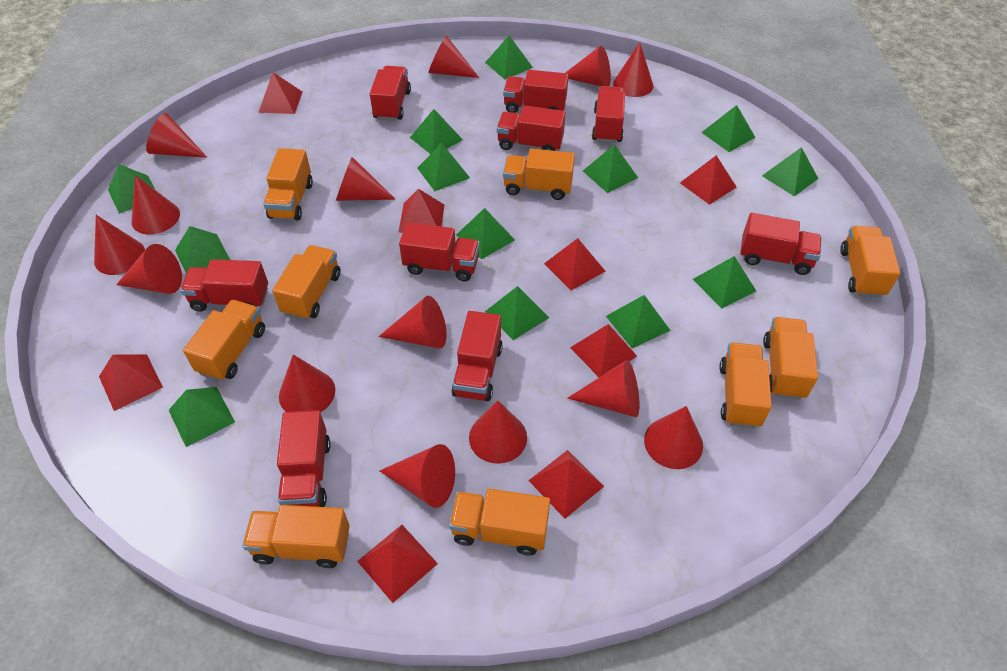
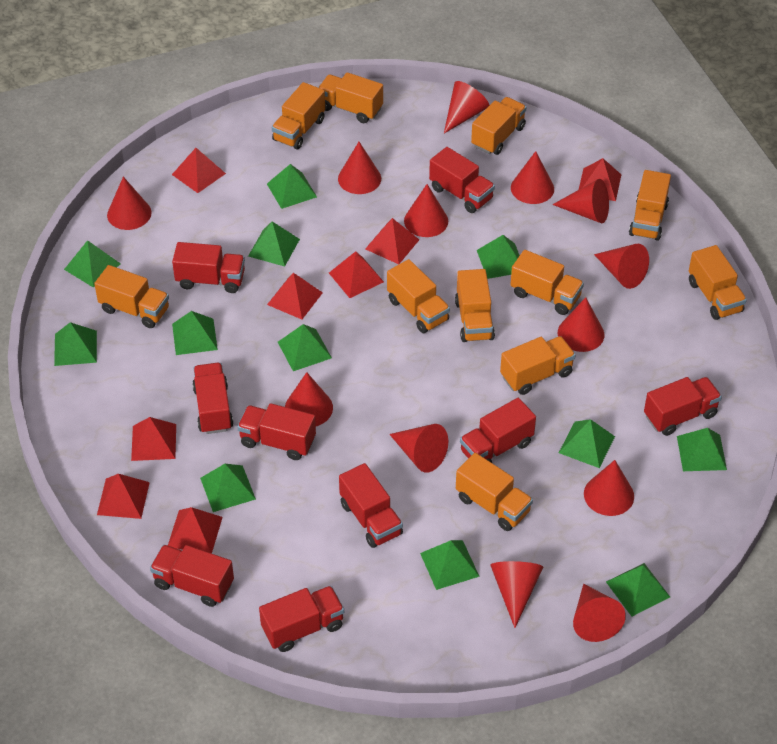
green pyramid: [108,164,155,214] [169,387,235,447] [175,226,230,274] [410,109,463,154] [418,143,470,191] [456,208,515,260] [485,36,533,79] [485,286,549,340] [583,144,638,193] [606,295,671,348] [693,256,756,309] [701,105,756,152] [762,147,819,196] = 13 -> [54,322,97,366] [64,240,121,288] [172,311,218,355] [200,464,256,512] [248,222,300,267] [267,164,317,209] [278,324,332,371] [420,540,480,590] [477,235,520,279] [559,419,615,468] [606,563,670,616] [677,428,727,471] = 12
orange truck: [183,300,265,381] [242,505,350,568] [263,148,313,220] [272,245,341,320] [449,488,550,556] [503,149,575,200] [719,342,772,428] [763,317,818,400] [840,226,900,297] = 9 -> [94,265,169,328] [272,82,325,150] [318,72,383,123] [387,259,450,333] [455,269,495,342] [456,453,533,531] [471,97,526,155] [500,336,576,395] [510,250,584,315] [629,170,671,241] [689,245,747,320] = 11
red cone: [94,215,145,275] [116,244,182,294] [131,175,180,235] [146,113,207,158] [279,355,335,413] [336,157,396,201] [378,296,447,349] [380,444,455,508] [429,36,479,78] [469,400,527,464] [565,46,611,86] [567,360,639,417] [613,42,653,97] [644,406,703,469] = 14 -> [107,177,152,230] [285,372,333,426] [338,142,381,194] [389,424,448,473] [404,184,448,237] [444,81,489,133] [490,561,543,628] [511,151,554,204] [552,179,609,224] [558,297,604,352] [573,584,626,642] [584,460,634,516] [594,244,649,289] = 13

